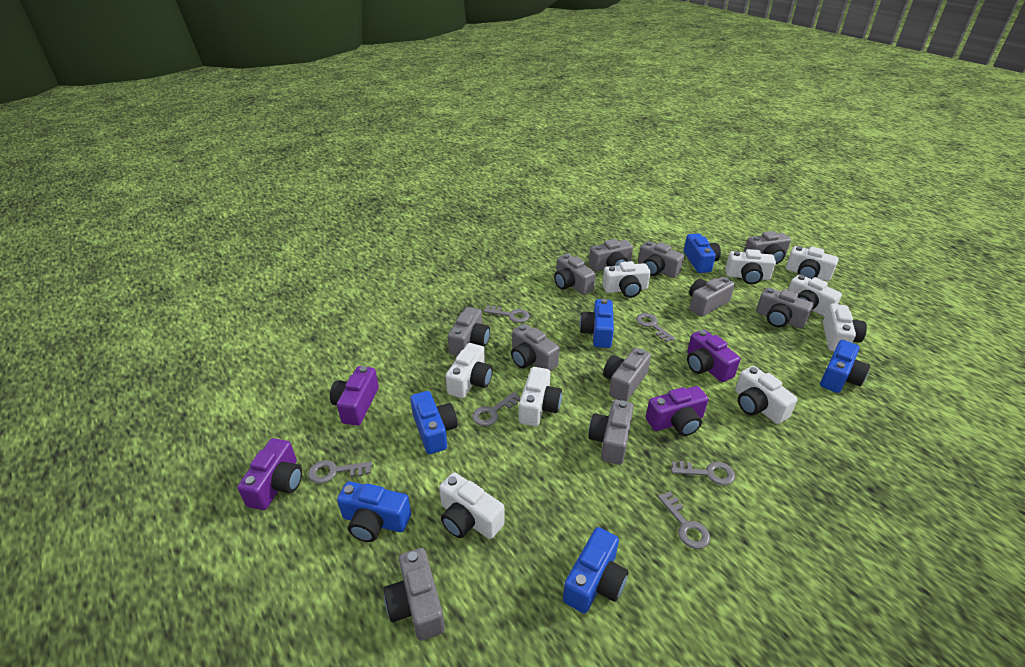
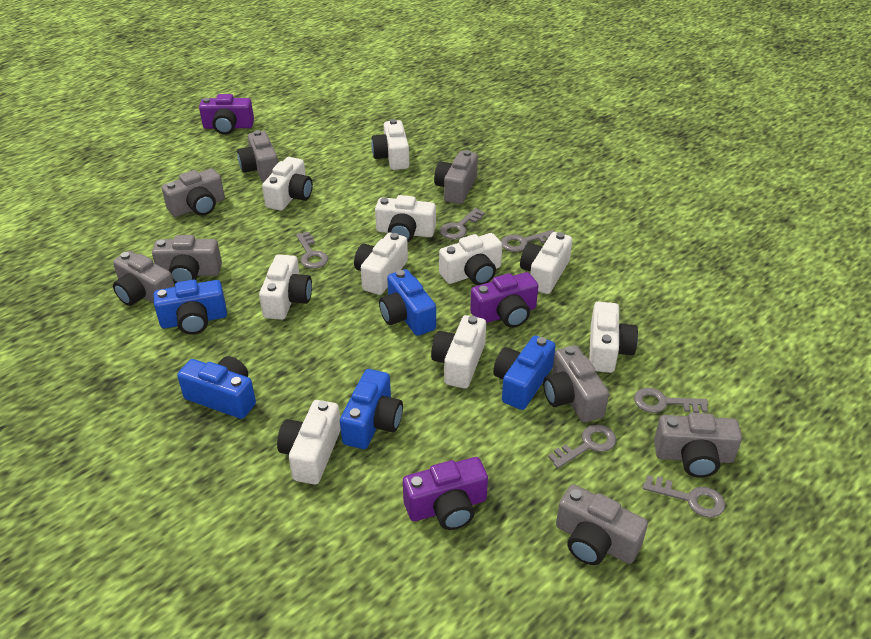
blue camera: [337,481,411,542] [410,391,458,454] [563,527,628,614] [580,298,614,348] [684,233,721,273] [820,340,870,393] = 6 -> [153,280,227,335] [177,356,256,419] [340,369,403,449] [379,269,436,336] [493,336,556,410] = 5
grey camera: [384,548,445,641] [448,307,490,356] [511,324,560,371] [554,254,596,295] [588,400,634,465] [589,239,633,271] [603,348,651,402] [638,241,684,278] [689,277,735,317] [744,231,791,264] [756,287,813,329] = 11 -> [113,251,175,306] [152,235,222,284] [162,169,225,217] [237,130,278,182] [434,150,478,204] [543,345,609,422] [556,484,648,565] [654,413,742,478] = 8
purple camera: [237,438,302,510] [330,366,379,426] [646,386,708,436] [687,329,740,382] = 4 -> [199,94,254,135] [403,457,488,530] [470,272,538,328] = 3
white camera: [439,472,505,539] [445,343,493,398] [519,367,562,426] [602,261,651,298] [725,249,776,284] [735,366,797,424] [786,246,839,281] [788,274,842,317] [823,304,867,352] = 9 -> [259,254,312,320] [262,157,313,211] [277,400,341,485] [354,233,408,295] [371,119,409,170] [375,195,436,243] [431,315,486,389] [439,233,502,285] [520,232,572,294] [589,302,638,373] = 10

